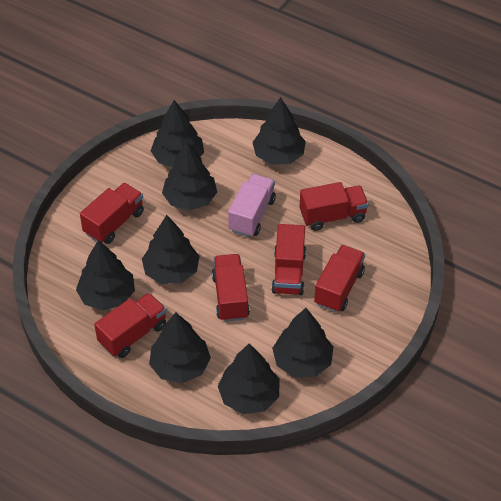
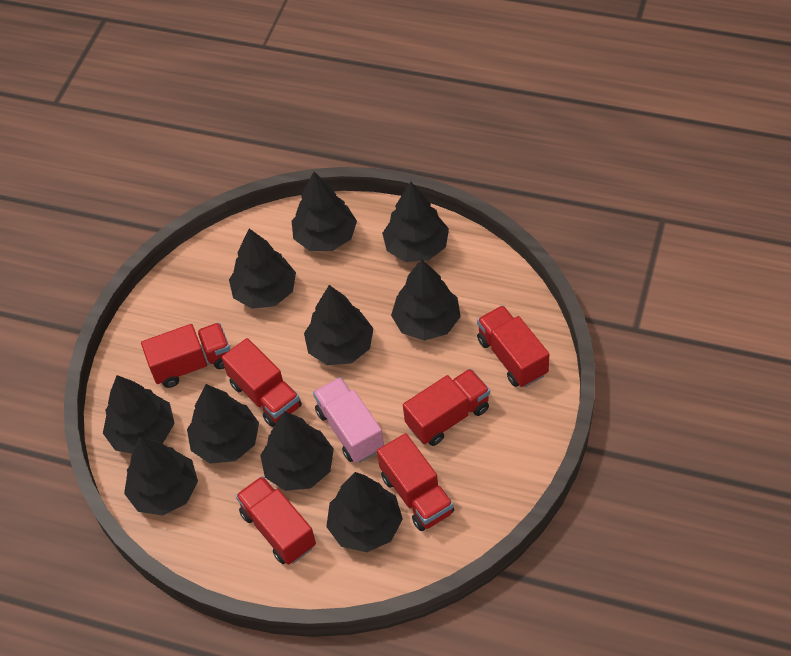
black tree: [76,240,135,310] [142,215,200,284] [149,312,211,383] [151,100,204,167] [162,141,217,211] [218,343,280,414] [252,97,306,165] [272,308,333,377] = 8 -> [103,375,175,454] [124,436,198,516] [187,384,259,464] [229,229,296,309] [260,411,334,491] [292,172,357,251] [304,285,374,365] [326,472,403,552] [382,182,449,262] [391,259,461,341] = 10

